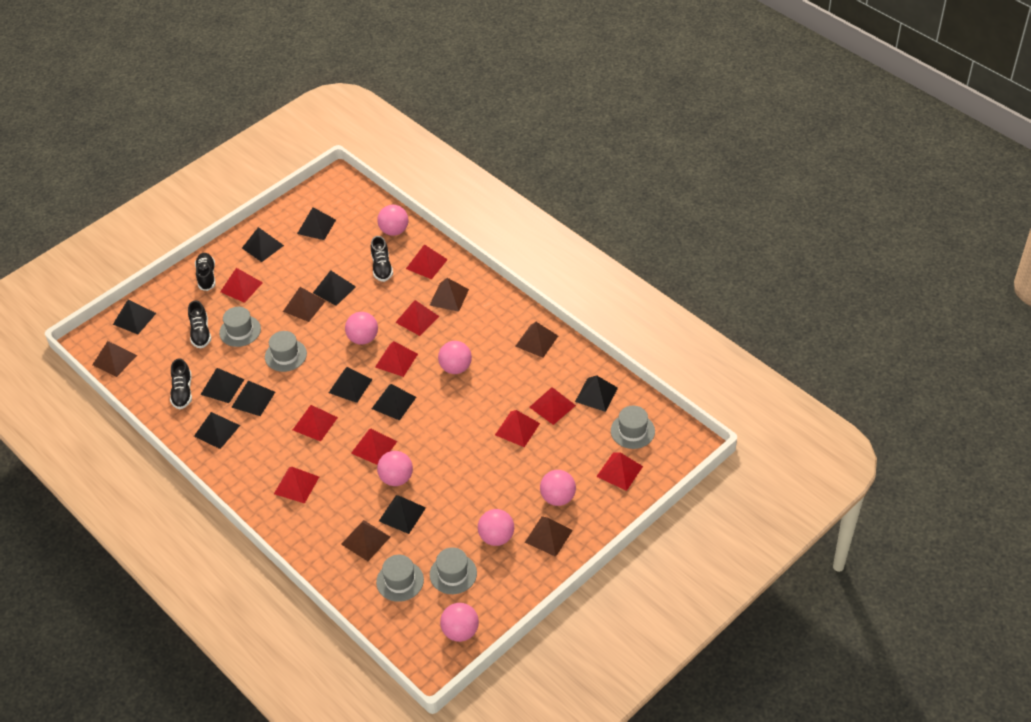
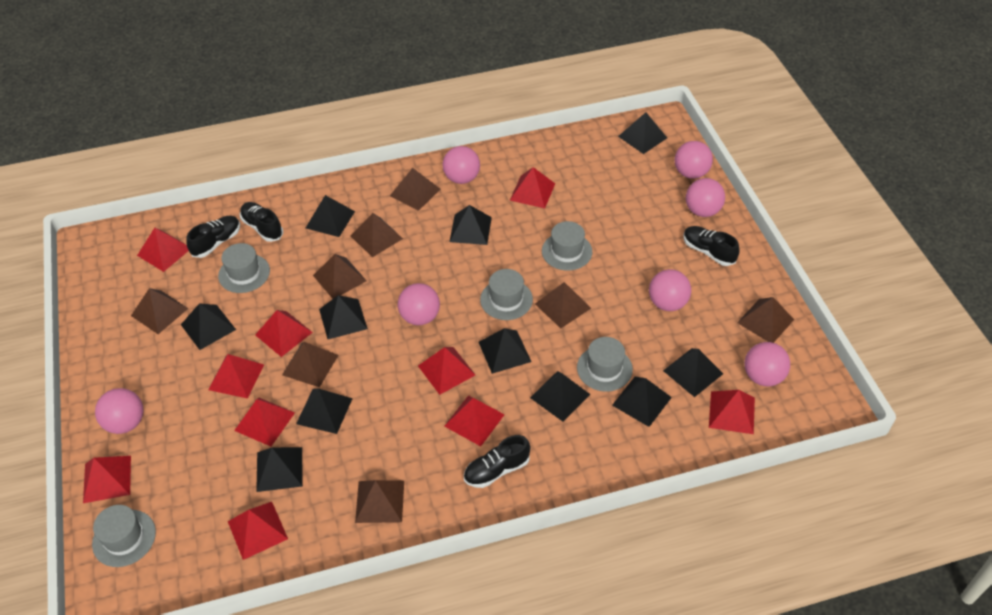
brown pyramid: [92,341,137,377] [283,287,326,322] [341,520,390,561] [430,278,469,312] [515,322,558,357] [525,516,573,557] = 6 -> [131,288,188,334] [282,342,338,387] [313,254,366,299] [351,213,403,257] [355,480,404,523] [390,168,440,211] [535,282,591,328] [737,297,794,343] = 8

